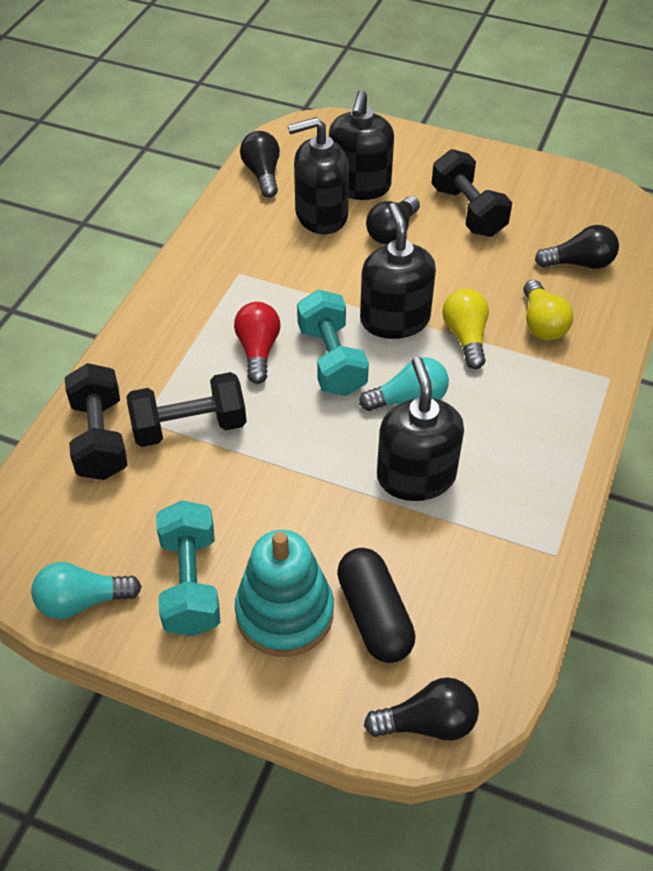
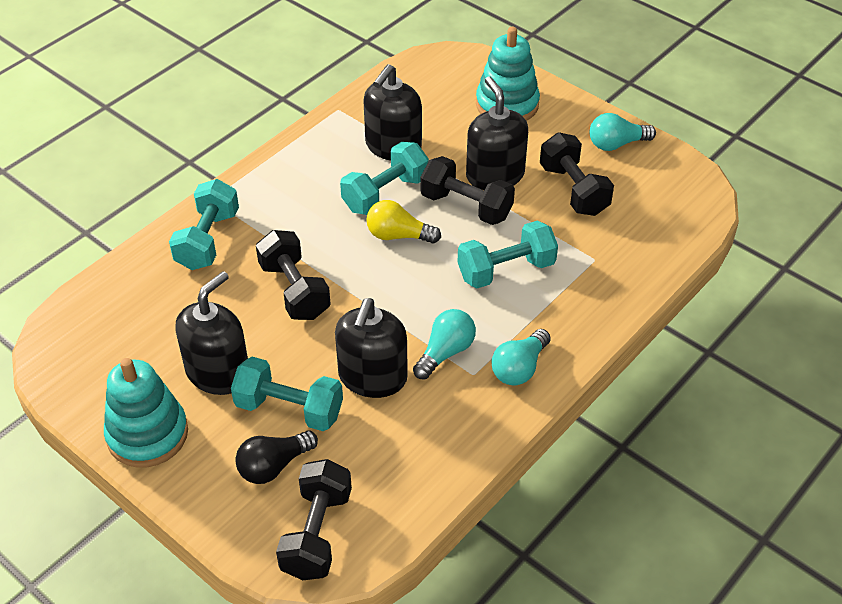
black capsule: [337,548,415,663] = 1 -> none = 0
black dumbbell: [65,363,127,480] [126,372,247,447] [431,149,512,237] = 3 -> [256,230,331,320] [276,459,352,580] [420,156,515,225] [540,132,614,216] = 4
black light bulb: [240,131,280,198] [364,677,479,741] [366,196,420,244] [535,225,619,269] = 4 -> [235,430,318,484] = 1
red light bulb: [234,302,281,384] = 1 -> none = 0
turquoise dumbbell: [156,500,220,636] [297,289,369,396] = 2 -> [169,179,239,270] [231,357,343,431] [340,142,429,215] [458,221,558,288] = 4
turquoise light bulb: [31,562,142,619] [359,357,449,411] = 2 -> [413,309,476,379] [492,329,551,385] [590,113,656,151] = 3
turquoise stacking toy: [235,530,334,657] = 1 -> [104,358,188,467] [476,27,540,121] = 2
yellow light bulb: [443,289,489,369] [523,280,573,340] = 2 -> [366,200,441,243] = 1

